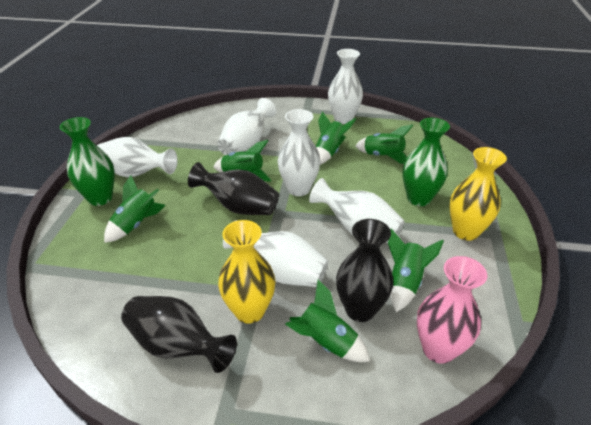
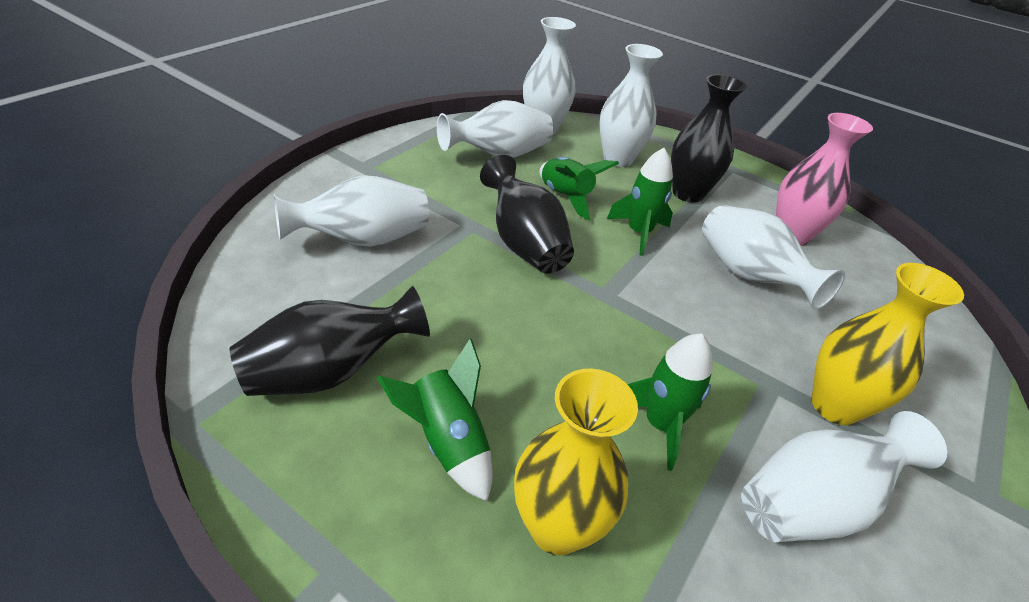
green rocket: [104,175,166,243] [214,140,272,181] [285,280,370,362] [316,111,356,165] [355,124,413,164] [388,229,444,312] = 6 -> [377,339,493,502] [539,157,619,220] [607,148,673,256] [627,333,713,471] = 4
green vase: [60,117,115,206] [402,118,450,206] = 2 -> none = 0

